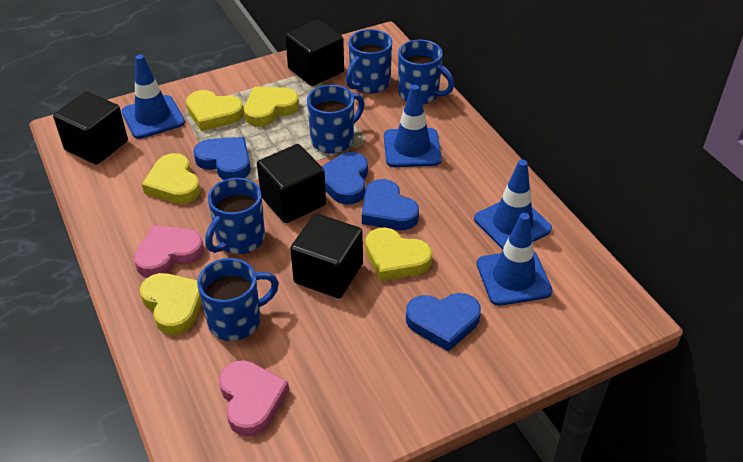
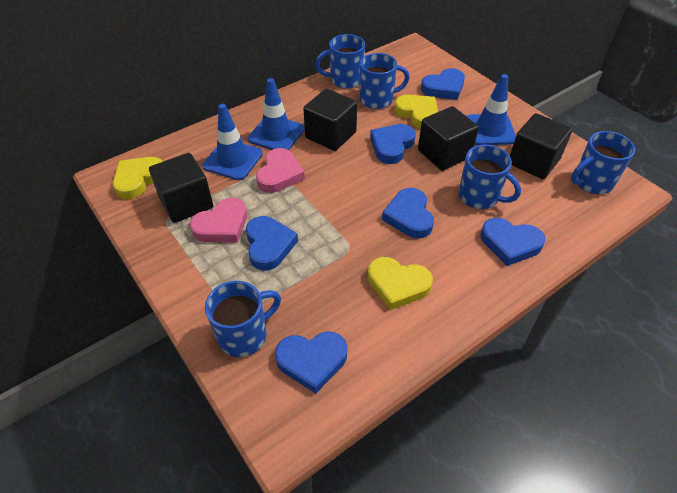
blue heart: [193,137,251,180] [322,152,368,205] [362,179,419,230] [406,293,481,352] = 4 -> [246,216,298,270] [275,331,347,394] [370,124,416,164] [382,188,434,238] [421,68,465,100] [481,218,546,266] = 6
blue traffic cone: [122,55,185,139] [384,85,442,167] [474,160,552,250] [477,213,553,306] = 4 -> [202,104,263,180] [248,78,305,150] [467,74,516,145] = 3
yellow heart: [140,273,202,335] [142,153,201,204] [186,90,244,131] [244,86,299,127] [365,227,432,281] = 5 -> [113,157,163,199] [368,257,433,310] [394,95,438,129] = 3

